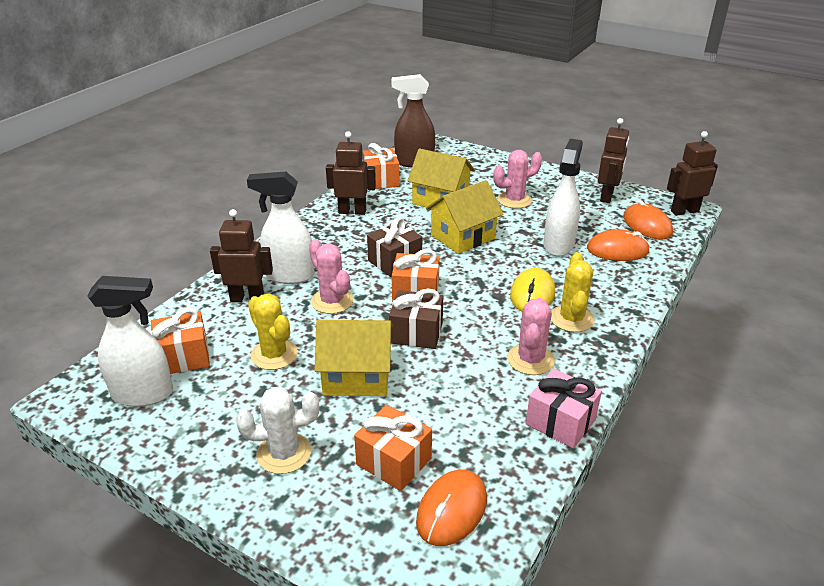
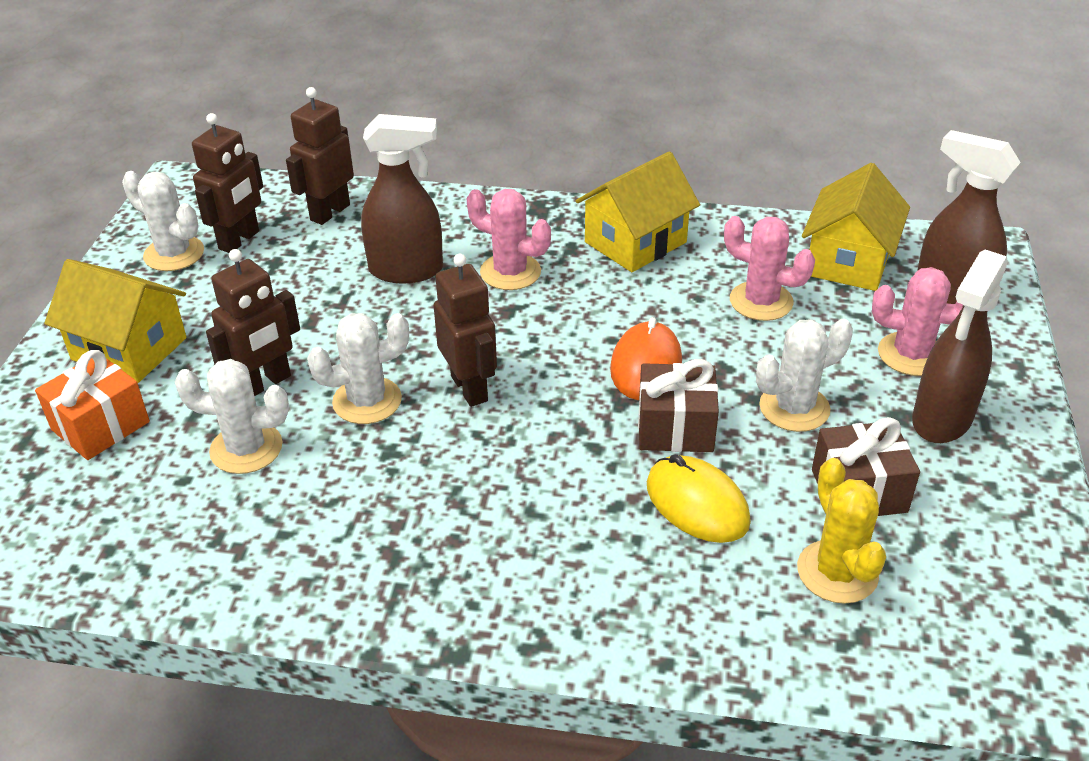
brown spray bottle: [392,74,435,167] = 1 -> [361,114,443,283] [912,250,1008,443] [917,130,1021,304] = 3
orange gift: [150,308,210,374] [354,405,432,491] [363,143,400,189] [392,249,440,302] = 4 -> [35,350,150,460] = 1
orange mouse: [416,469,487,546] [587,229,650,261] [623,200,673,240] = 3 -> [610,317,682,400] = 1
pink gift: [526,369,602,449] = 1 -> none = 0
white cactus: [236,387,319,474] = 1 -> [122,171,204,271] [175,359,289,474] [307,313,409,424] [756,319,853,432] = 4
white spray bottle: [87,276,173,407] [247,171,315,284] [544,139,583,257] = 3 -> none = 0
yellow cactus: [248,294,298,370] [551,252,594,332] = 2 -> [797,458,886,604] = 1

